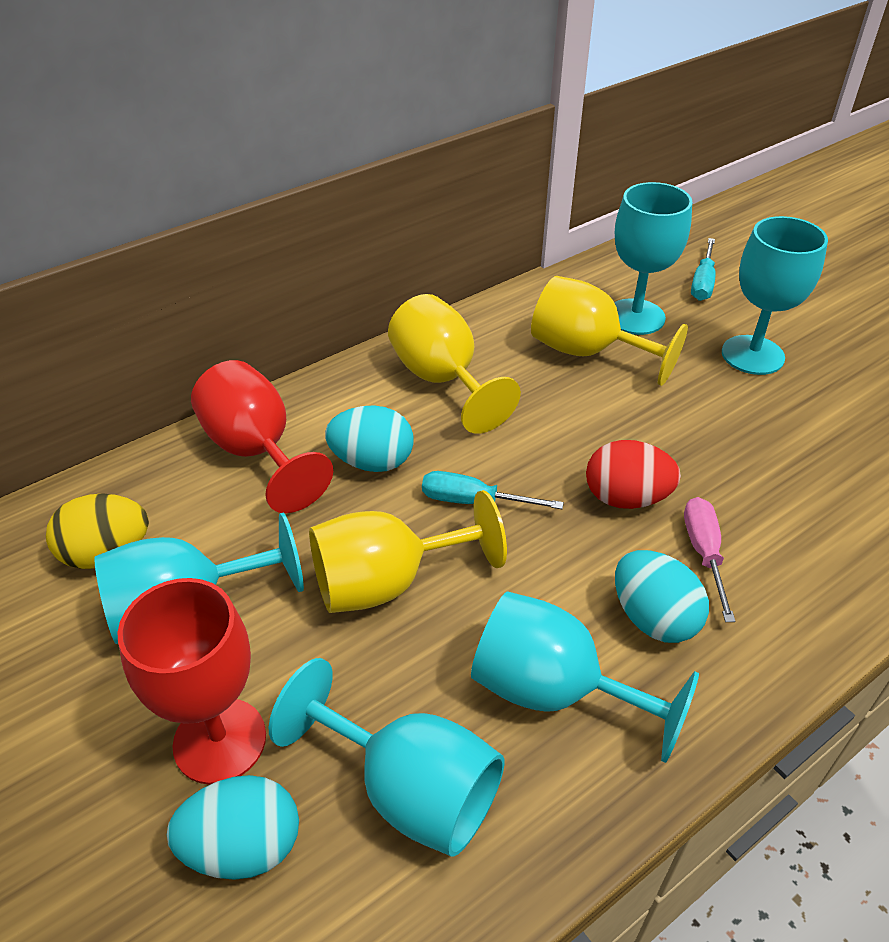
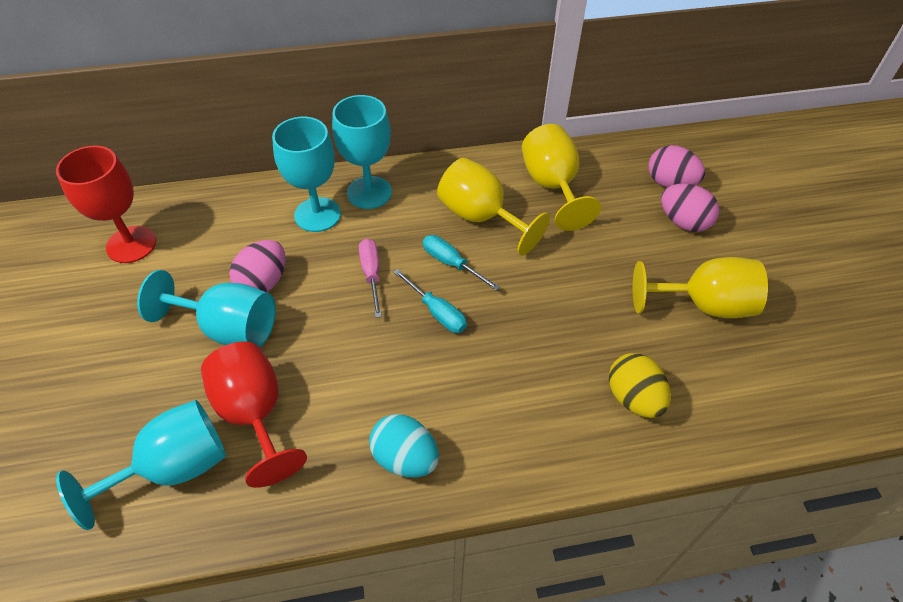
pink egg: none = 0 -> [229,240,286,292] [648,145,706,187] [661,184,719,232] = 3
red egg: [586,440,681,509] = 1 -> none = 0
turquoise egg: [167,775,299,880] [325,405,414,472] [615,550,709,643] = 3 -> [369,414,439,478] = 1
turquoise goblet: [95,513,304,644] [269,658,504,857] [471,592,699,763] [614,182,692,335] [722,216,828,375] = 5 -> [56,400,226,530] [137,270,276,347] [272,117,341,232] [332,95,392,209] = 4

